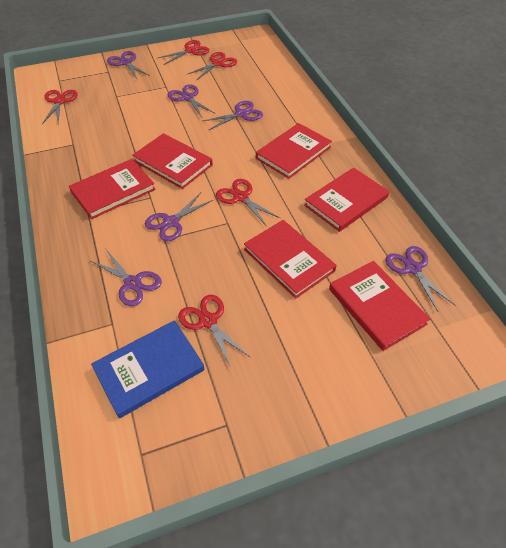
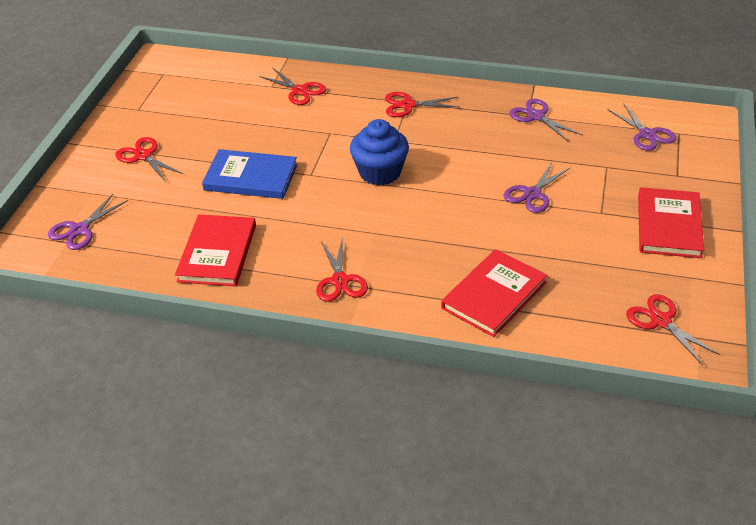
blue cupcake: none = 0 -> [350,119,409,185] = 1
purple scissors: [91,248,162,306] [107,51,150,79] [145,192,213,241] [167,84,214,117] [203,101,263,130] [386,246,455,311] = 6 -> [48,194,128,250] [504,161,571,213] [509,99,582,142] [607,103,676,151] = 4
red book: [69,159,156,219] [132,133,213,189] [244,220,337,299] [256,123,332,179] [304,168,389,232] [329,261,430,351] = 6 -> [175,214,256,287] [441,249,547,337] [638,187,704,258] = 3

